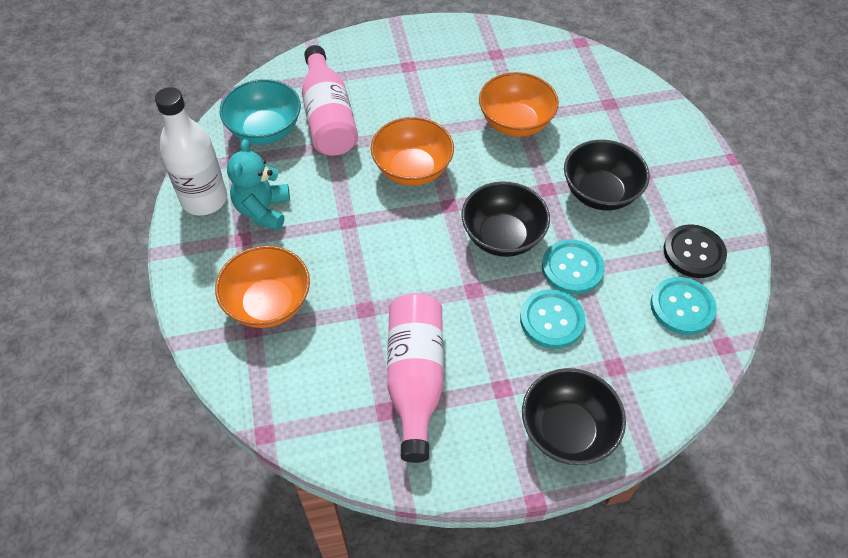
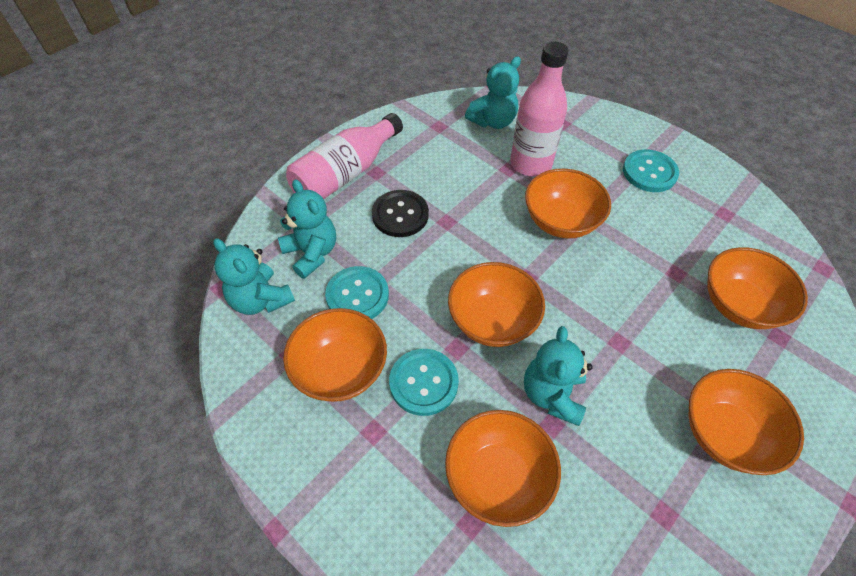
black bowl: [462,181,550,257] [522,368,626,465] [564,140,650,210] = 3 -> none = 0
orange bowl: [215,246,310,328] [371,117,454,186] [479,72,559,137] = 3 -> [283,308,387,402] [445,410,561,527] [448,262,545,347] [525,169,611,238] [689,369,804,475] [707,247,808,329] = 6
turquoise bowl: [220,79,301,144] = 1 -> none = 0
turquoise teddy bear: [227,139,290,231] = 1 -> [213,238,295,315] [278,179,336,279] [465,56,521,129] [524,326,593,426] = 4
white bottle: [155,87,227,215] = 1 -> none = 0

